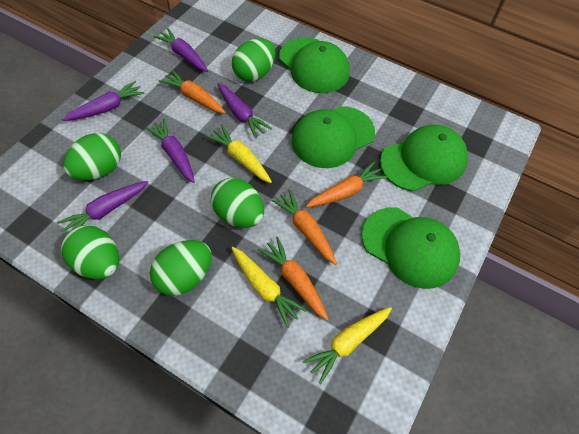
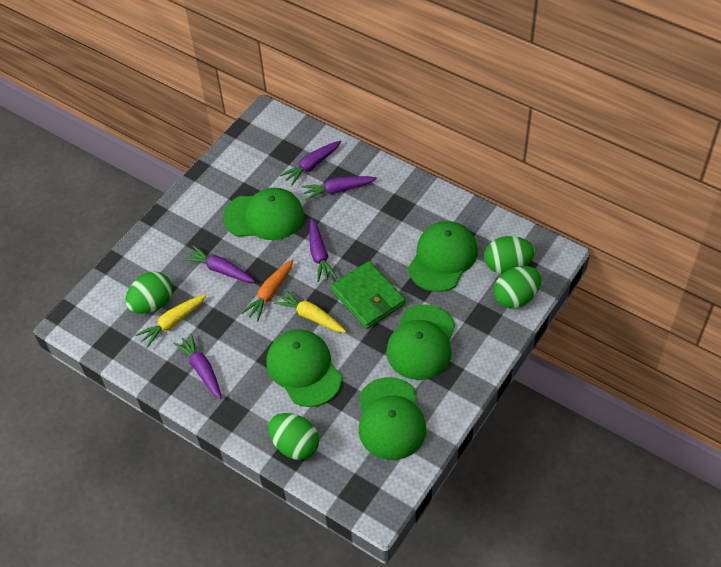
green cap: [279,37,350,93] [292,106,375,168] [361,207,460,289] [380,125,468,191] = 4 -> [223,188,304,240] [266,329,342,407] [359,377,426,460] [386,304,455,380] [408,221,478,292] = 5
green egg: [61,225,119,279] [63,133,121,180] [150,240,212,296] [211,178,264,228] [232,38,275,82] = 5 -> [125,271,173,314] [268,413,319,460] [484,236,535,274] [494,266,541,308] = 4
green wallet: none = 0 -> [331,261,405,329] = 1
orange carrot: [159,70,226,114] [258,236,328,320] [271,189,337,265] [306,162,387,208] = 4 -> [241,259,293,321] = 1
yellow carrot: [206,125,272,183] [232,247,307,328] [302,307,392,384] = 3 -> [135,294,207,348] [273,289,346,333] = 2

